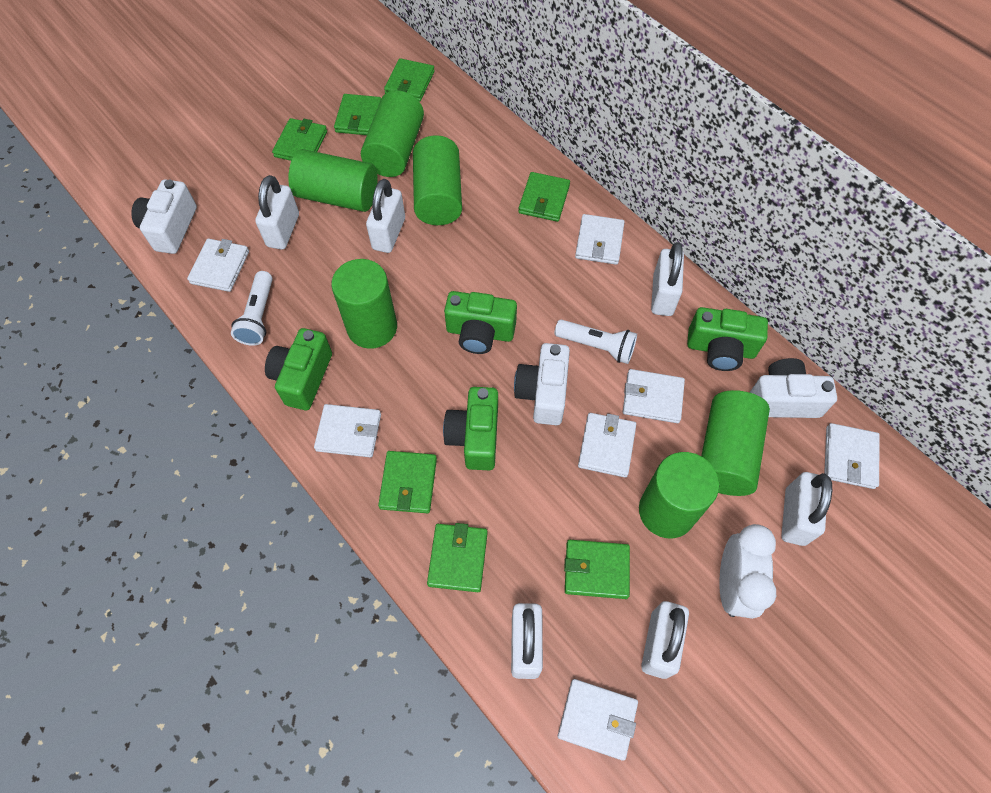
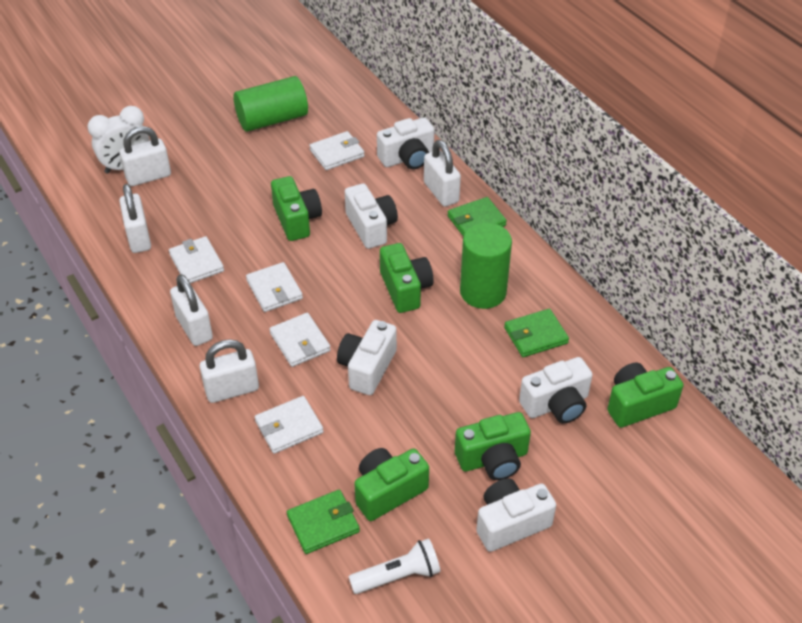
green camera: [265,328,332,410] [443,387,498,470] [444,291,517,354] [687,307,768,371] = 4 -> [271,176,322,241] [354,448,429,521] [380,243,434,313] [455,412,531,480] [607,363,684,428] = 5
green cylinder: [288,149,378,212] [331,259,397,349] [361,90,424,177] [413,135,462,225] [639,452,719,538] [701,390,770,496] = 6 -> [233,76,308,132] [460,223,512,309] = 2
green wallet: [272,118,327,161] [334,94,381,135] [378,451,437,513] [384,58,435,102] [427,523,488,592] [518,172,570,222] [564,540,630,599] = 7 -> [287,490,360,554] [448,197,507,236] [504,309,569,357] = 3
white camera: [131,179,197,254] [514,343,570,425] [749,358,837,418] = 3 -> [337,320,397,395] [345,183,398,249] [377,117,434,169] [476,478,556,552] [519,357,593,423] = 5
white flashlight: [231,271,273,346] [554,319,637,364] = 2 -> [349,538,441,594] = 1
white padlock: [255,175,299,249] [366,179,405,253] [511,603,543,679] [641,601,689,679] [651,242,684,316] [781,472,832,546] = 6 -> [119,126,171,186] [120,184,151,253] [170,274,213,346] [200,339,259,403] [424,140,461,207] = 5
white wallet: [187,239,249,292] [314,404,381,458] [558,679,638,760] [575,214,624,265] [578,413,636,478] [623,369,685,423] [824,423,880,489] = 7 -> [169,236,224,283] [246,262,303,312] [255,396,324,454] [270,313,331,367] [309,131,365,170] = 5

